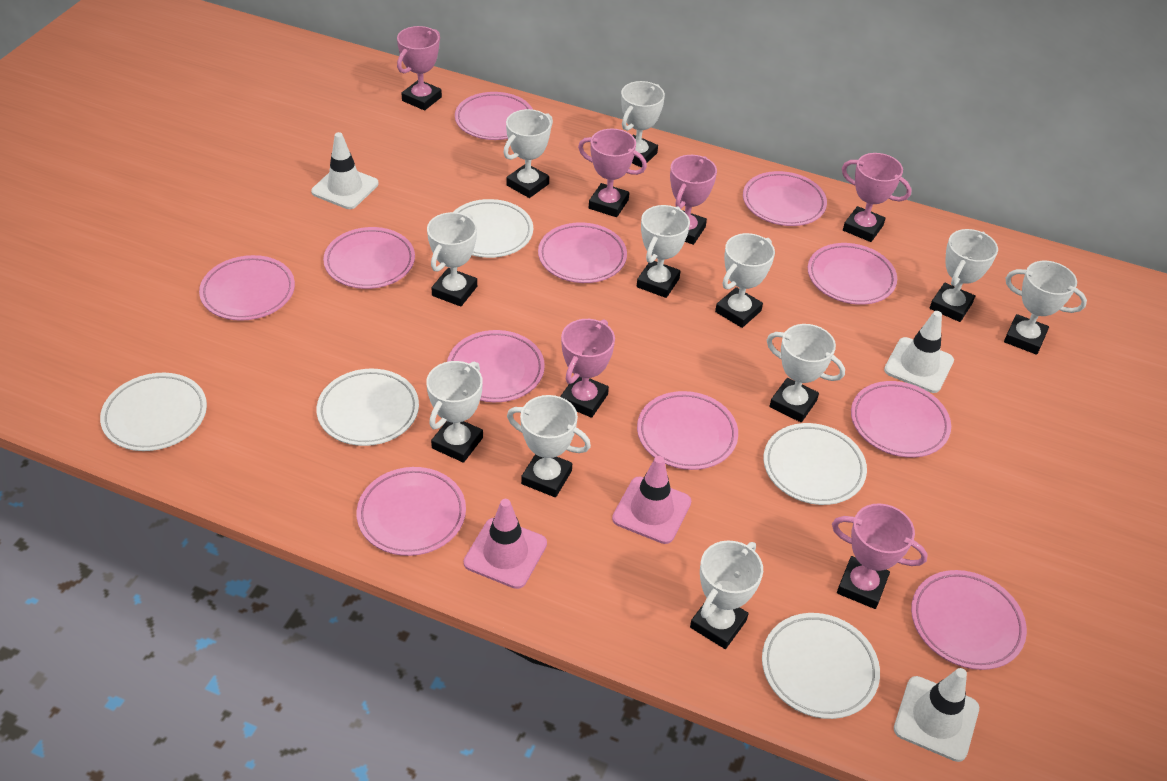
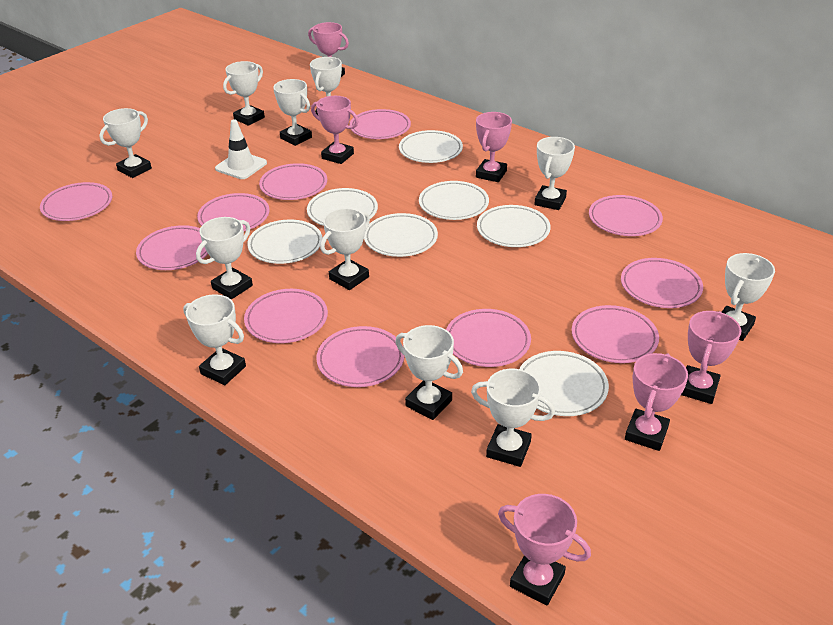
pink traffic cone: [464,499,547,589] [612,456,691,544] = 2 -> none = 0
white plate: [100,373,207,451] [317,369,419,446] [453,199,533,258] [762,613,880,719] [763,423,867,505] = 5 -> [247,220,322,264] [307,188,378,226] [364,213,438,257] [399,130,463,163] [419,181,489,220] [477,205,551,247] [519,351,609,416] = 7
white traffic cone: [311,132,378,209] [884,311,954,393] [894,668,979,762] = 3 -> [215,119,267,179] = 1

